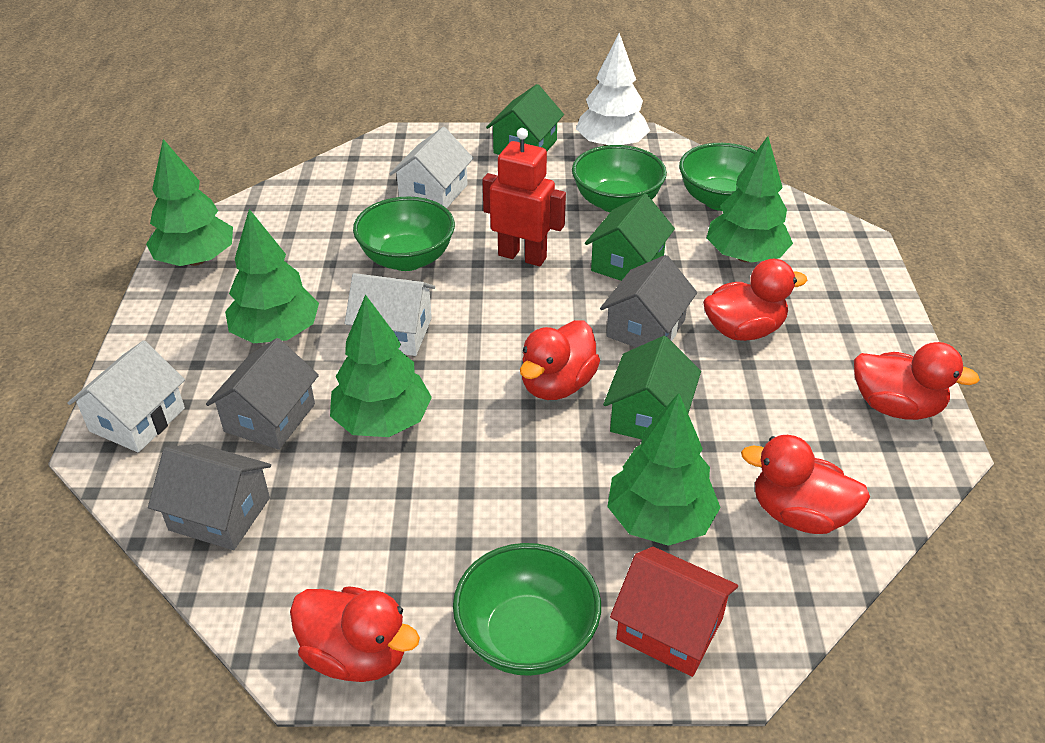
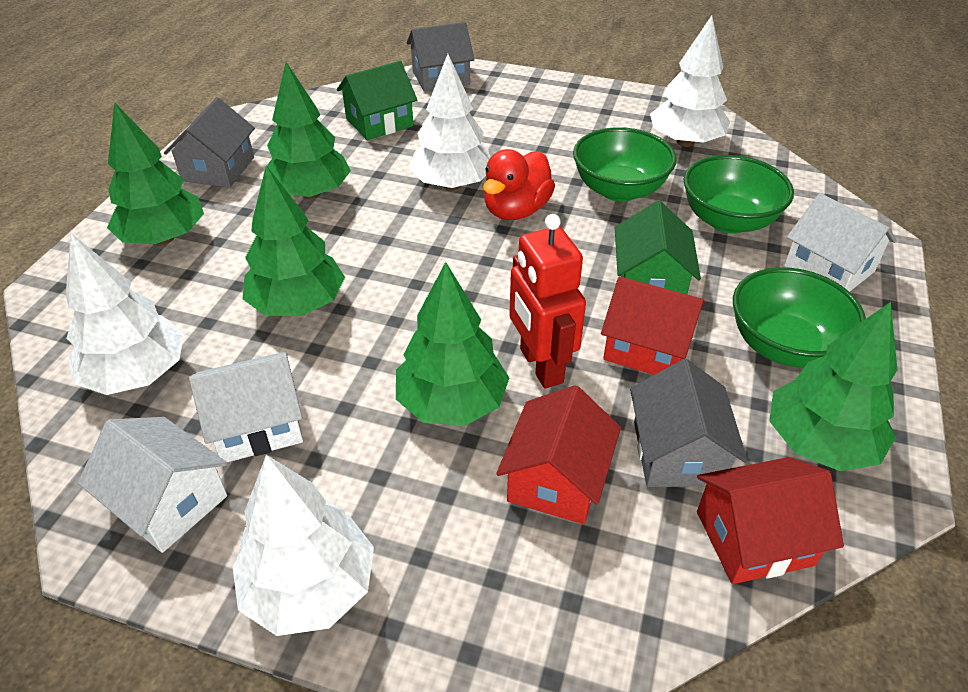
green bowl: [353,196,455,271] [453,543,601,676] [572,145,667,212] [679,143,756,211] = 4 -> [573,127,677,202] [683,155,794,233] [733,267,866,368] = 3
green house: [486,84,564,155] [585,194,675,281] [603,336,701,439] = 3 -> [337,61,417,140] [615,201,701,294] = 2
red duck: [290,586,420,682] [520,320,600,400] [703,259,808,341] [741,435,870,534] [854,342,980,420] = 5 -> [483,149,555,220] = 1
red house: [610,547,738,677] = 1 -> [496,385,621,524] [601,276,705,375] [697,457,844,584] = 3
white tree: [576,33,650,146] = 1 -> [66,233,184,395] [233,455,374,636] [409,54,491,190] [650,16,730,147] = 4

